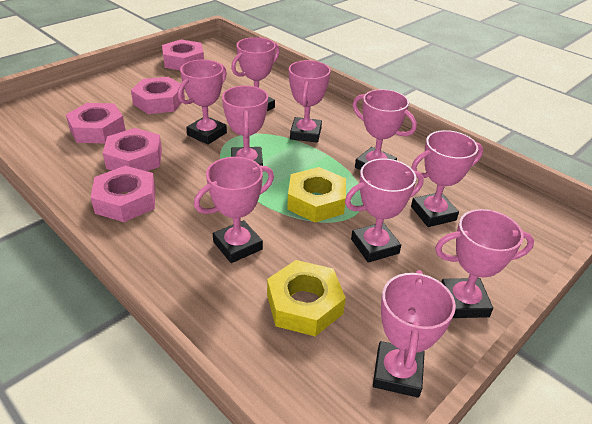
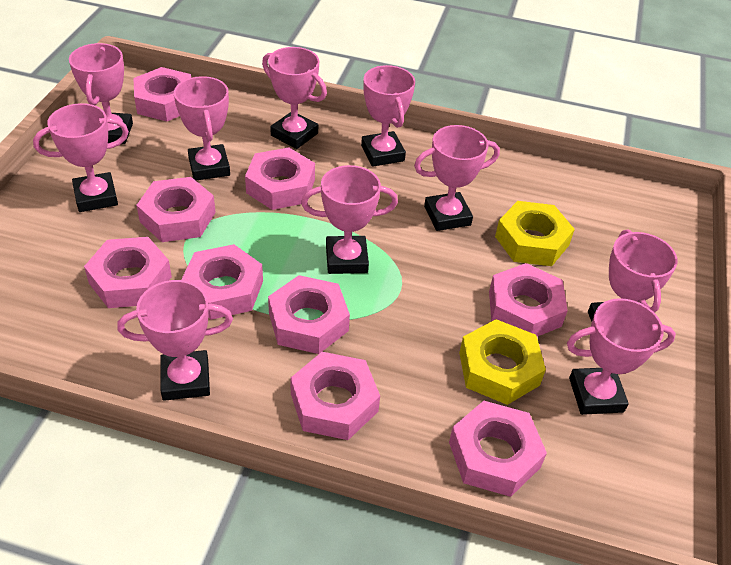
pink nut: [66,103,126,143] [91,166,156,222] [103,128,162,171] [131,77,185,114] [162,40,204,70] = 5 -> [84,237,172,308] [133,67,191,121] [136,177,216,242] [181,244,263,320] [245,148,315,210] [268,275,350,354] [290,352,380,440] [449,401,547,497] [489,263,568,337] = 9

